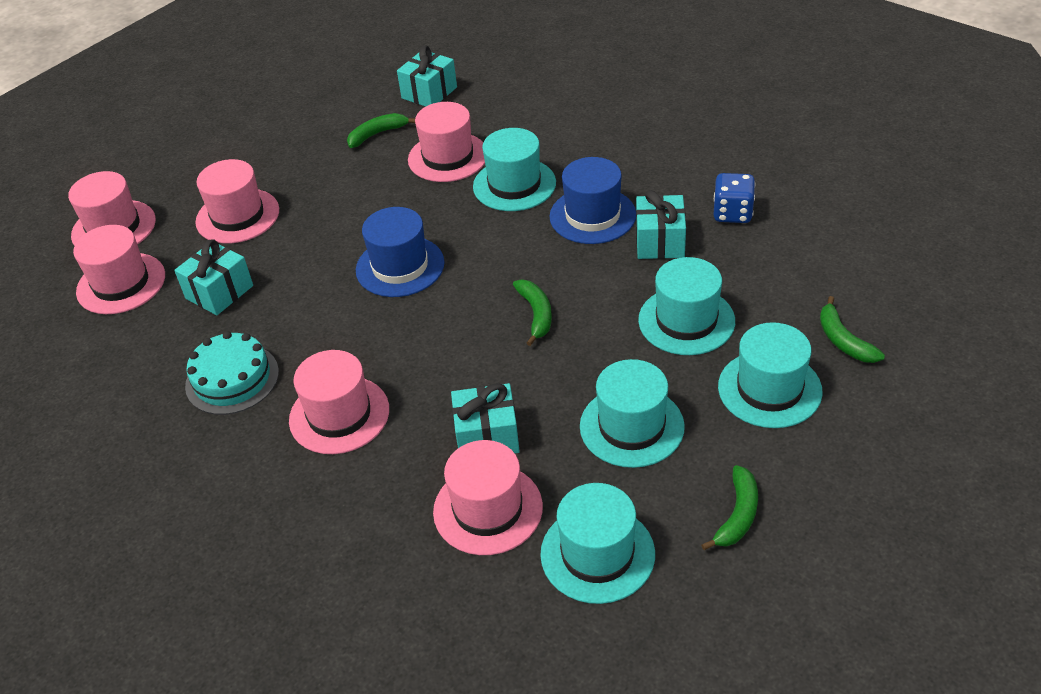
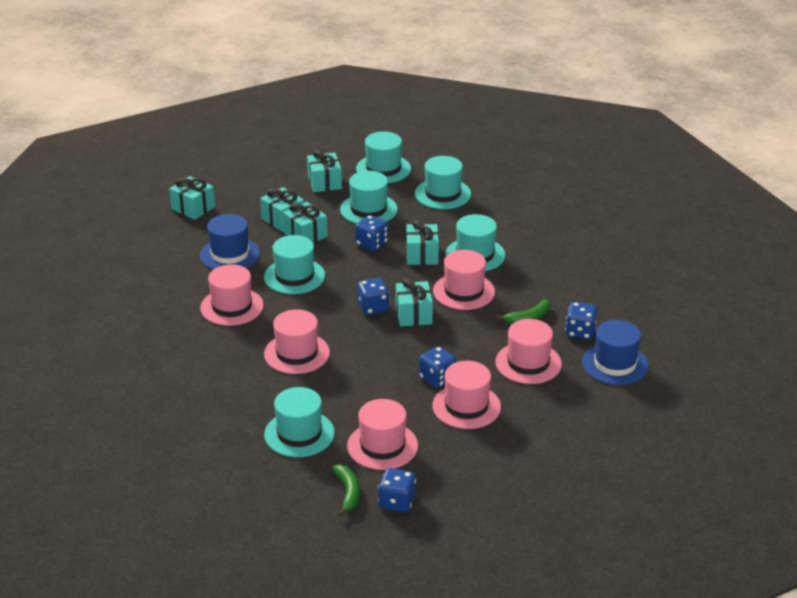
blue dice: [713,173,755,223] = 1 -> [355,215,388,251] [357,278,389,315] [378,468,416,513] [419,346,456,388] [565,302,597,339] = 5
green banana: [347,113,415,148] [513,280,552,346] [701,465,758,550] [820,296,885,363] = 4 -> [332,465,360,516] [496,299,551,324] = 2
turquoise cake: [185,331,279,415] = 1 -> none = 0
turquoise gift: [174,239,253,315] [397,45,457,107] [451,383,520,453] [636,190,686,259] = 4 -> [169,176,215,220] [260,187,305,232] [283,202,328,243] [307,150,342,192] [396,278,433,326] [406,220,439,265] = 6
turquoise hat: [473,128,556,211] [540,483,655,604] [580,359,685,468] [638,257,735,355] [718,322,823,428] = 5 -> [264,235,325,294] [264,387,335,457] [340,171,398,224] [356,132,411,183] [415,156,471,209] [445,214,506,271] = 6

